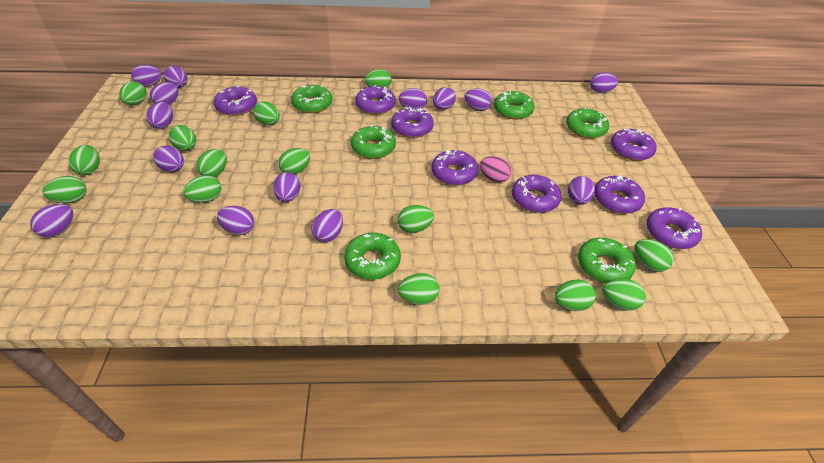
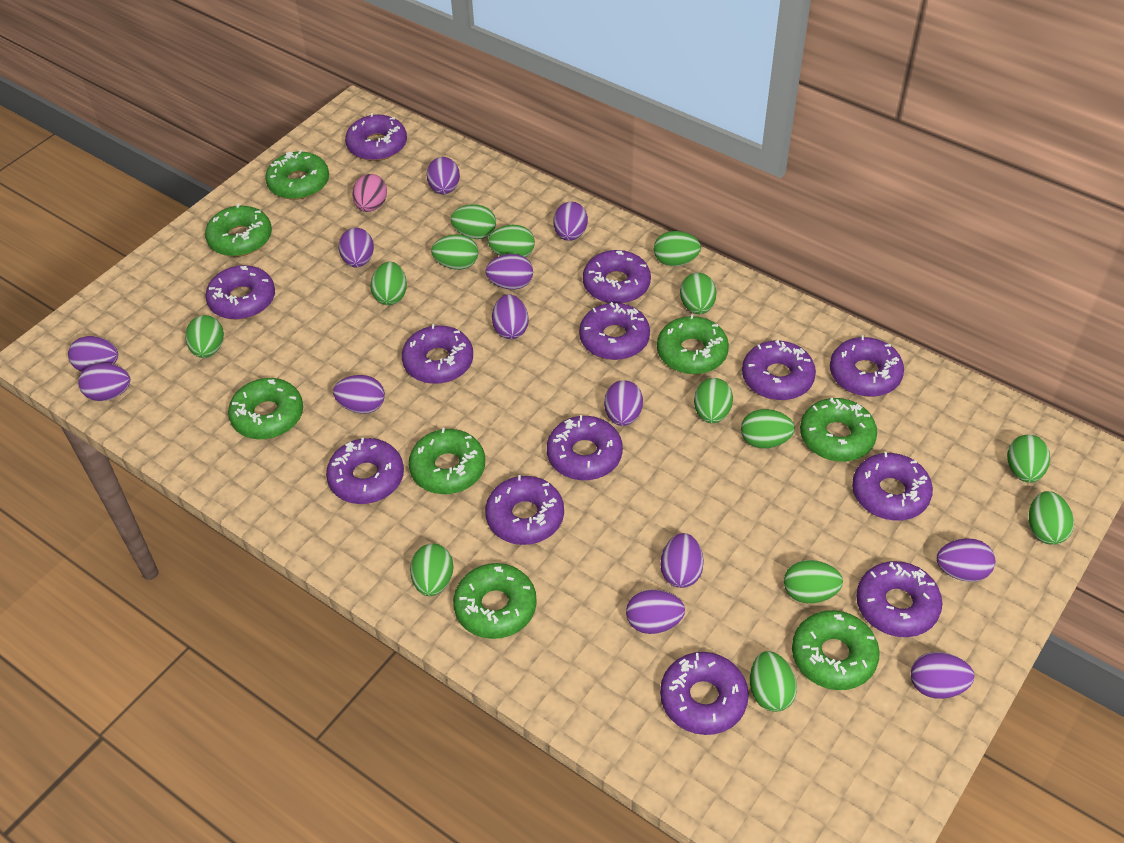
green donut: [291,85,333,113] [344,233,401,280] [351,125,396,159] [494,90,535,119] [566,107,609,138] [578,238,636,283] = 6 -> [205,204,272,257] [228,378,303,439] [265,150,329,200] [409,428,485,494] [453,563,537,639] [657,314,729,374] [792,610,880,690] [800,398,877,462] = 8
purple donut: [214,85,257,116] [355,85,396,115] [391,107,434,138] [431,149,478,185] [512,175,562,213] [594,175,645,214] [611,128,657,161] [646,207,702,249] = 8 -> [205,265,275,320] [326,438,404,504] [345,113,407,161] [402,324,473,384] [485,475,564,545] [547,415,623,480] [579,302,650,360] [583,250,651,304] [660,652,749,735] [742,340,816,400] [830,335,904,397] [852,452,933,521] [856,561,942,637] = 13
purple egg: [30,204,73,237] [131,65,162,87] [146,102,173,129] [150,82,178,105] [153,146,184,172] [164,66,187,88] [217,206,254,235] [273,172,301,202] [311,209,343,242] [399,88,427,108] [433,87,456,110] [464,89,492,111] [568,176,595,205] [590,72,618,93] = 14 -> [68,336,118,372] [78,363,130,401] [333,375,385,414] [339,228,374,267] [427,157,460,194] [486,254,533,289] [492,294,529,339] [553,202,588,241] [604,380,643,426] [626,589,685,634] [660,533,704,588] [911,652,974,699] [936,538,995,582] = 13

